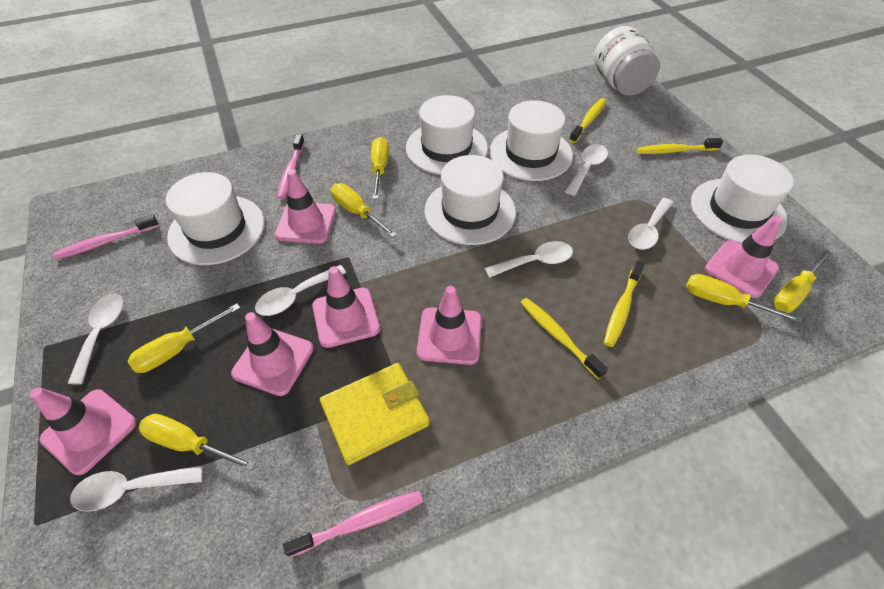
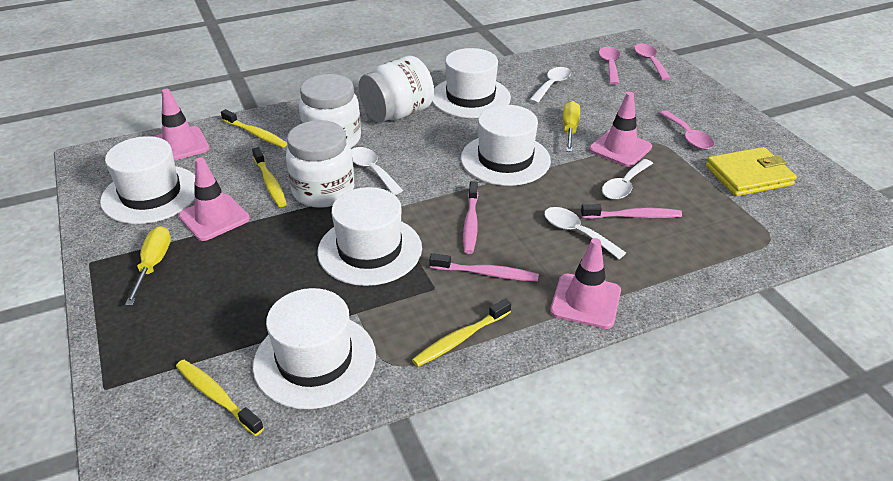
pink spoon: none = 0 -> [599,47,620,85] [634,43,671,81] [659,110,714,150] = 3
pink traffic cone: [30,387,137,475] [231,312,314,396] [275,169,336,244] [312,266,380,348] [417,286,482,365] [705,216,782,298] = 6 -> [154,89,209,161] [178,157,250,241] [550,238,621,329] [589,92,652,167] = 4
white jar: [594,26,660,96] = 1 -> [286,120,354,208] [299,74,361,148] [359,56,434,122] = 3
white spoon: [68,293,123,385] [70,465,203,512] [255,265,346,316] [485,241,573,278] [565,144,608,196] [628,198,673,249] = 6 -> [351,147,403,195] [529,67,571,104] [544,207,626,259] [602,159,653,200] = 4
yellow screwdriver: [128,303,240,373] [139,414,256,471] [331,183,397,238] [371,137,389,199] [686,274,802,323] [773,250,832,313] = 6 -> [125,226,171,305] [563,101,580,152] = 2

